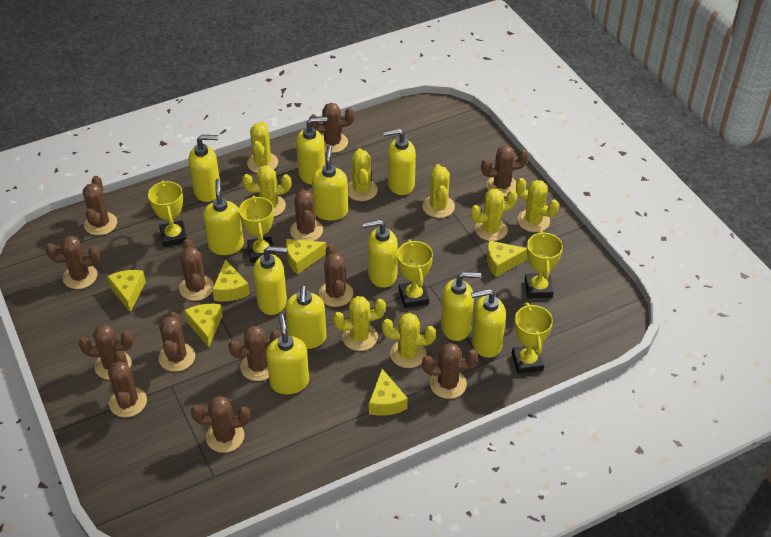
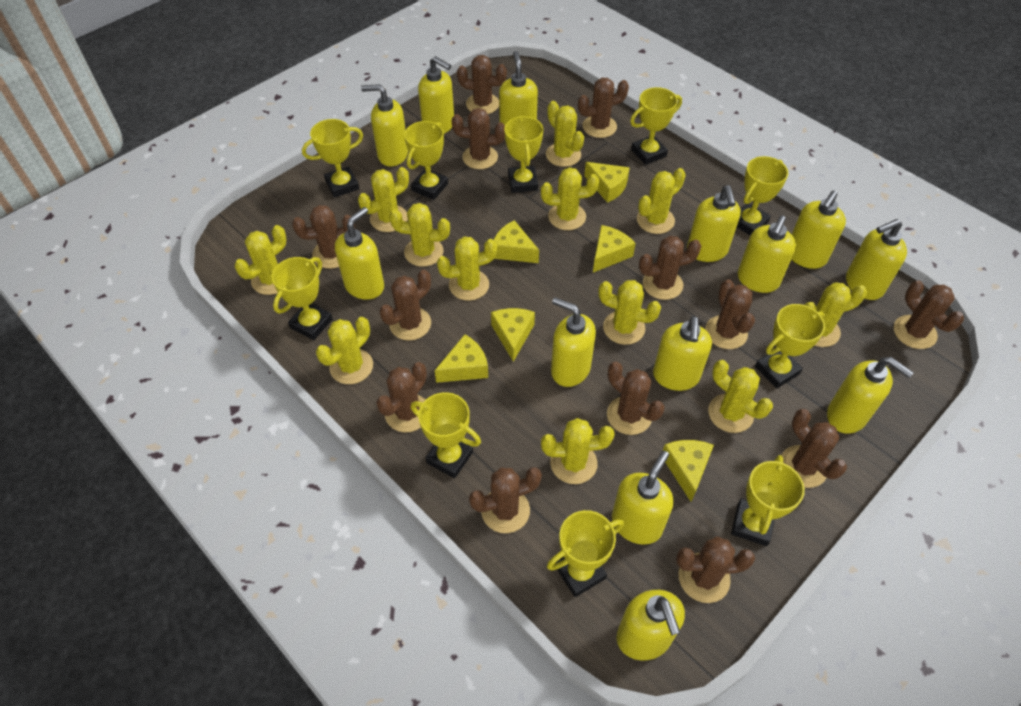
yellow cactus: [242,166,291,217] [247,122,278,173] [333,296,386,351] [348,148,378,201] [382,313,436,368] [423,164,455,218] [470,189,517,241] [516,178,559,232] = 8 -> [235,225,286,295] [316,317,373,384] [358,167,409,232] [389,203,450,267] [437,237,497,301] [541,167,599,230] [541,418,615,484] [546,101,584,167] [598,280,661,345] [637,168,686,234] [708,360,773,433] [804,282,867,347] = 12
yellow soap dispenser: [189,135,220,202] [203,179,244,255] [253,246,287,315] [266,314,309,394] [285,285,327,349] [296,117,327,185] [312,145,348,221] [362,219,398,288] [383,129,416,195] [441,272,481,341] [471,289,506,358] = 11 -> [335,207,384,300] [361,84,408,166] [418,56,454,134] [499,51,538,125] [551,297,596,387] [612,451,673,545] [617,590,685,660] [653,316,712,391] [687,185,741,262] [738,215,796,293] [791,190,846,269] [827,357,914,434] [846,219,907,300] = 13
yellow trophy: [148,180,187,247] [239,196,275,263] [397,239,433,308] [512,303,553,374] [525,231,563,298] = 5 -> [271,257,333,340] [302,119,363,198] [404,121,448,200] [411,392,481,478] [504,116,543,193] [547,510,624,597] [630,87,682,165] [731,455,805,546] [737,156,788,236] [755,304,825,388] = 10

